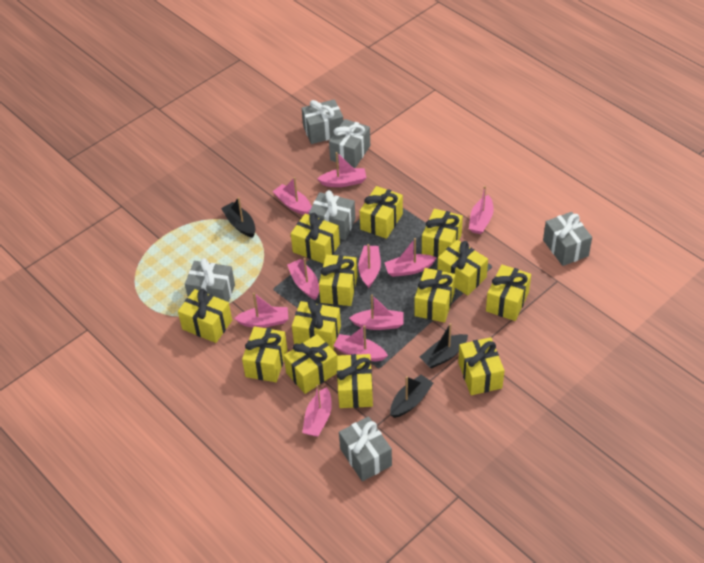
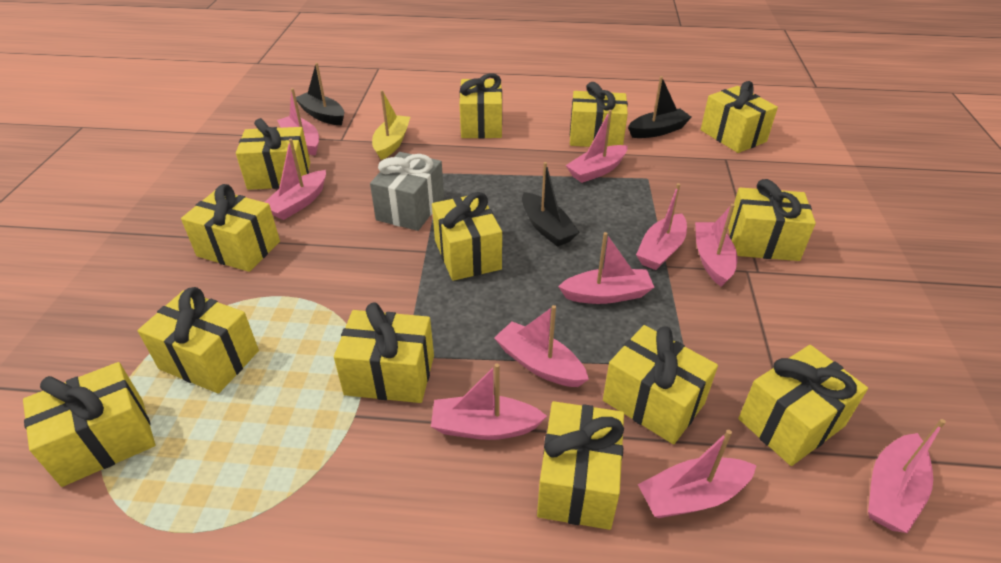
grey gift: [185,258,235,302] [302,99,343,144] [309,190,356,240] [329,119,370,168] [339,416,392,481] [543,212,592,266] = 6 -> [370,152,444,231] = 1
yellow boat: none = 0 -> [372,90,410,160] = 1

